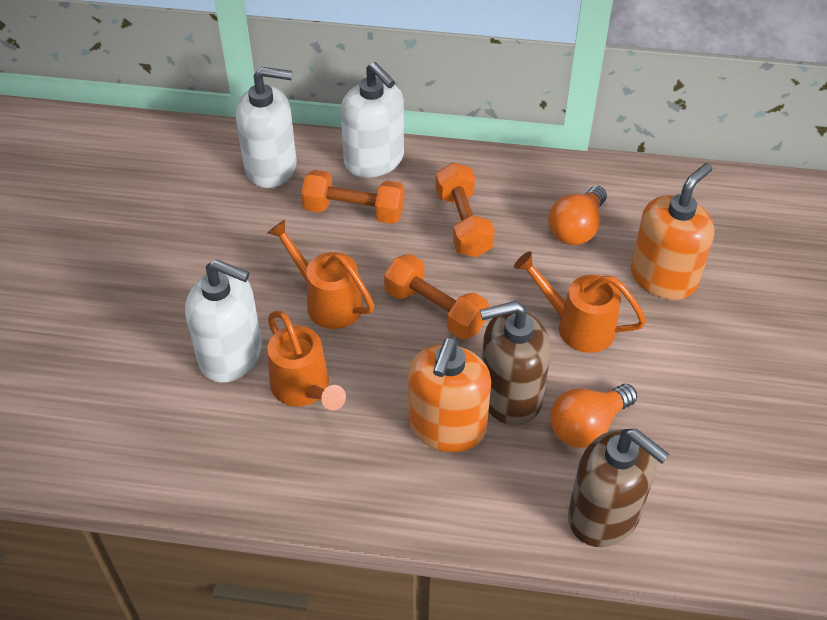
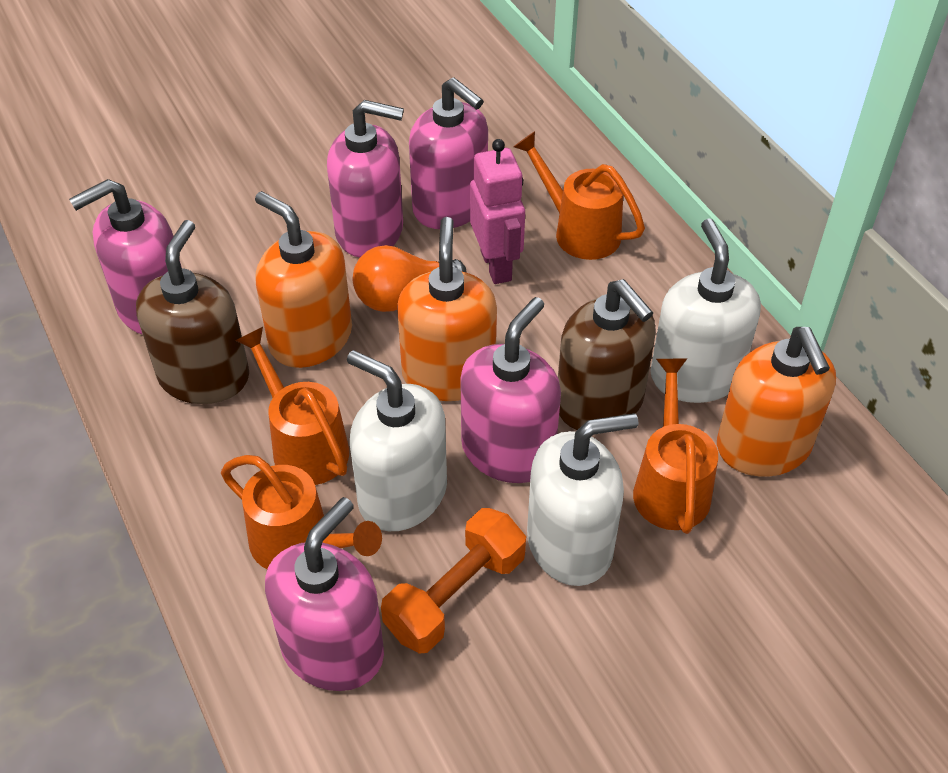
orange dumbbell: [301,170,404,224] [384,254,489,339] [436,163,495,257] = 3 -> [381,508,526,654] = 1
orange light bulb: [548,186,607,245] [550,384,637,448] = 2 -> [353,245,466,312] = 1
orange soap dispenser: [408,337,491,452] [630,163,715,300] = 2 -> [255,191,352,368] [397,217,497,401] [717,327,836,477] = 3
orange watering can: [267,220,374,329] [267,311,346,411] [514,251,646,353] = 3 -> [221,455,382,569] [235,327,349,485] [514,131,645,260] [633,359,718,534] = 4
pink robot: none = 0 -> [470,139,525,284] = 1
pink soap dispenser: none = 0 -> [69,179,182,335] [265,497,384,691] [327,100,404,257] [409,77,488,229] [460,297,561,483] = 5

